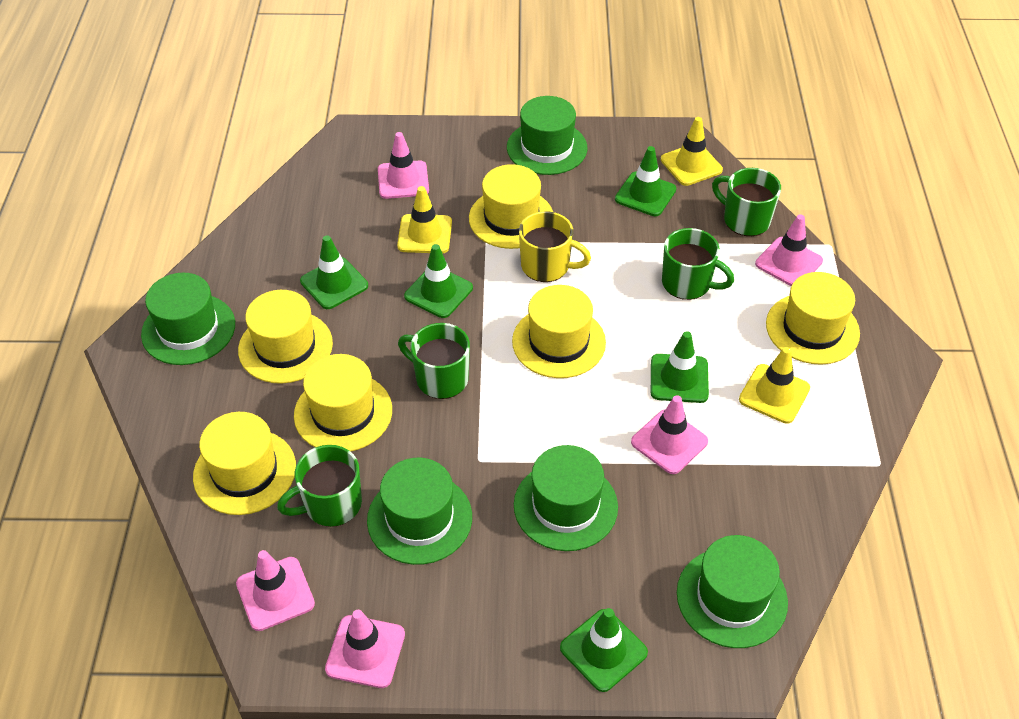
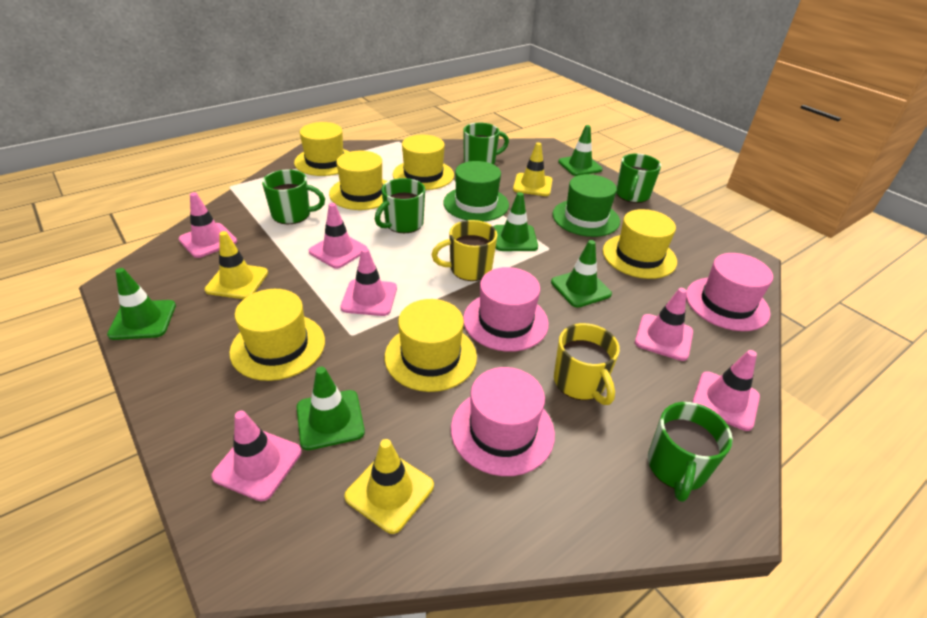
green hat: [141,273,235,365] [367,458,472,565] [507,96,587,175] [514,445,618,551] [677,535,788,648] = 5 -> [443,161,509,221] [553,174,620,237] = 2
green mug: [277,445,362,527] [398,323,470,399] [662,228,734,300] [712,168,781,236] = 4 -> [262,170,325,224] [375,178,425,233] [463,123,509,165] [616,153,661,203] [648,402,733,502] = 5
pink hat: none = 0 -> [451,367,555,476] [463,267,549,352] [686,253,773,331] = 3
pink traffic cone: [236,550,315,631] [325,610,405,688] [378,132,429,199] [631,395,708,474] [755,214,823,286] = 5 -> [178,192,237,258] [211,410,302,501] [309,203,367,269] [341,248,397,316] [635,288,693,361] [692,350,760,431] = 6
yellow mug: [519,211,591,282] = 1 -> [431,220,498,281] [554,323,620,405] = 2

